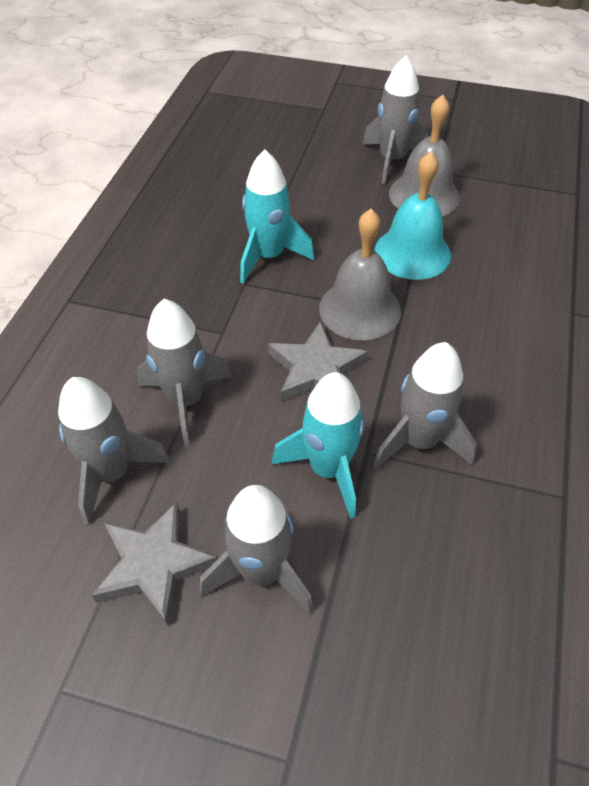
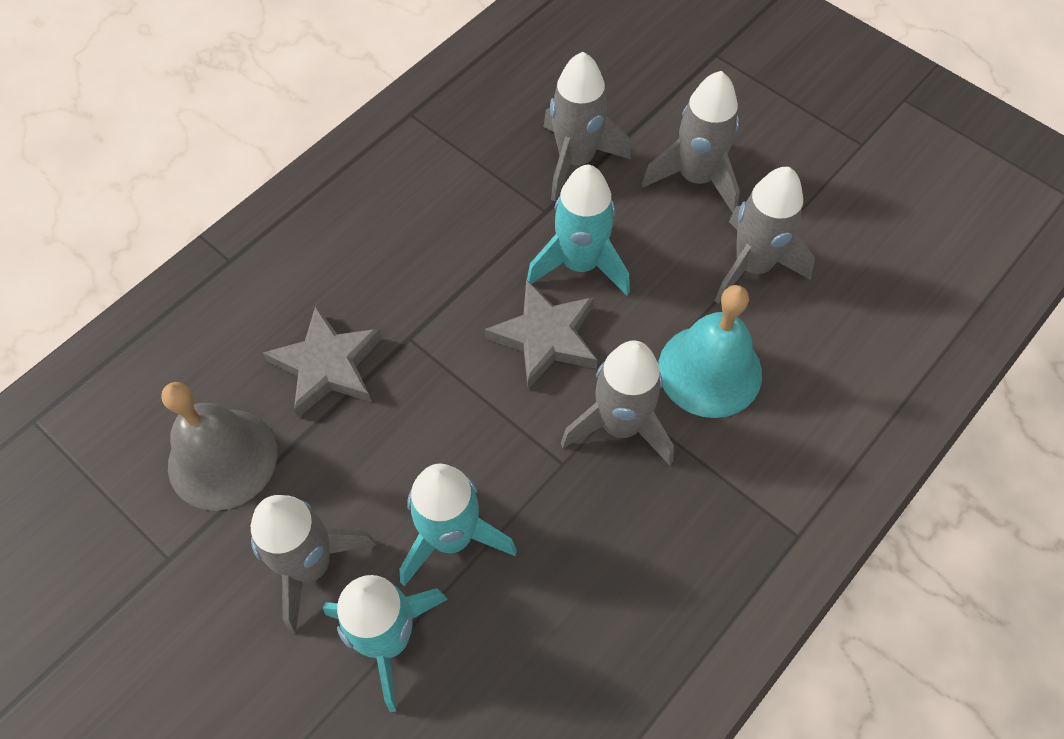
grey bell: [319,209,401,340] [389,95,460,217] = 2 -> [161,382,277,511] = 1
turquoise rocket: [240,150,314,284] [271,372,365,519] = 2 -> [323,575,448,712] [400,464,517,587] [527,165,630,295] = 3

